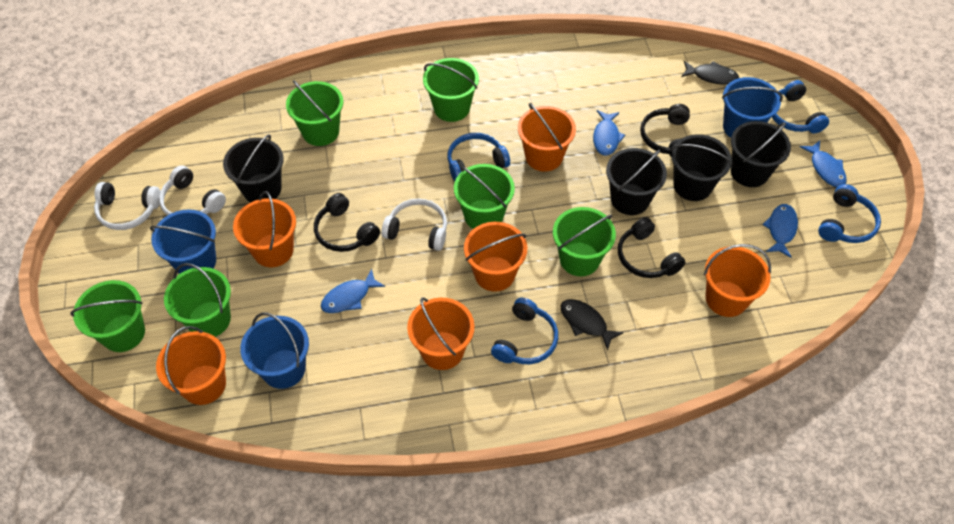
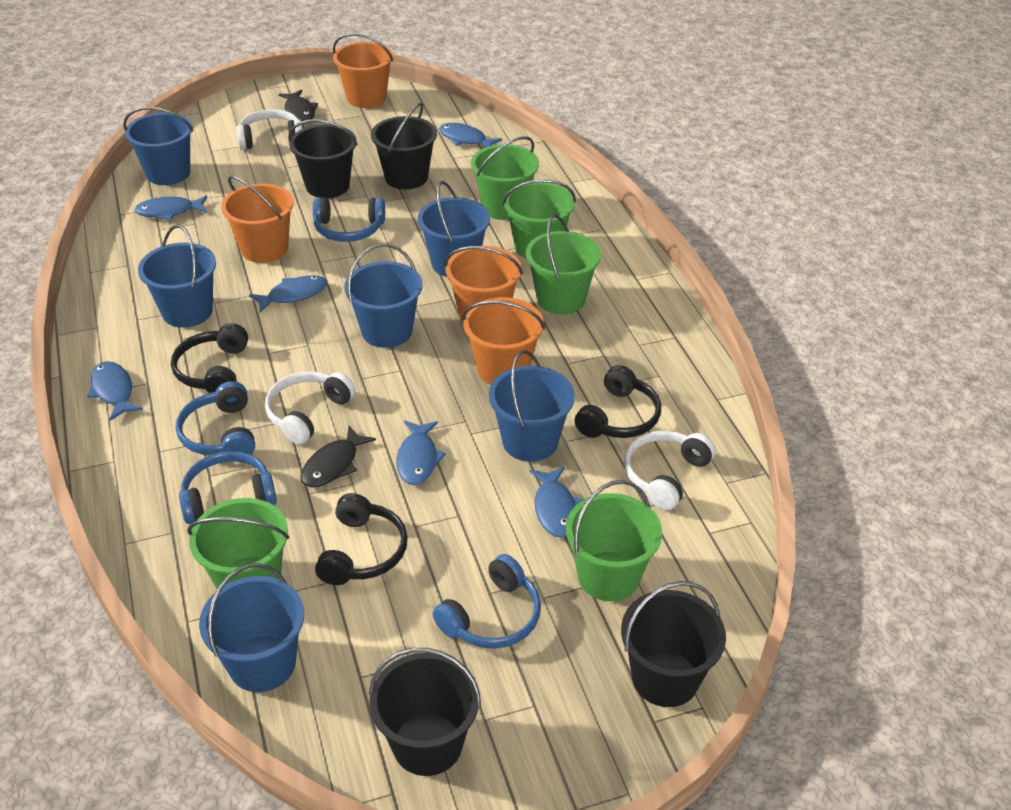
blue bucket: [150,209,216,274] [240,313,309,389] [722,77,783,138] = 3 -> [123,107,193,185] [138,225,216,328] [199,563,304,692] [344,244,422,348] [418,181,490,277] [489,350,575,462] = 6
blue fish: [321,268,385,313] [593,110,625,156] [762,204,798,258] [800,141,847,187] = 4 -> [87,361,143,421] [134,195,207,221] [249,275,328,313] [397,421,446,485] [439,123,502,148] [530,467,584,537] = 6
green bucket: [70,280,145,352] [164,263,231,337] [286,80,343,146] [423,58,479,122] [454,164,515,229] [553,207,616,276] = 6 -> [187,498,289,589] [471,136,539,220] [502,179,576,259] [526,214,601,315] [566,480,662,601] = 5
orange bucket: [156,326,226,405] [233,191,296,267] [407,297,474,370] [464,222,527,292] [518,103,576,172] [704,244,771,317] = 6 -> [221,176,294,263] [333,33,393,108] [445,246,523,323] [462,297,545,385] = 4

